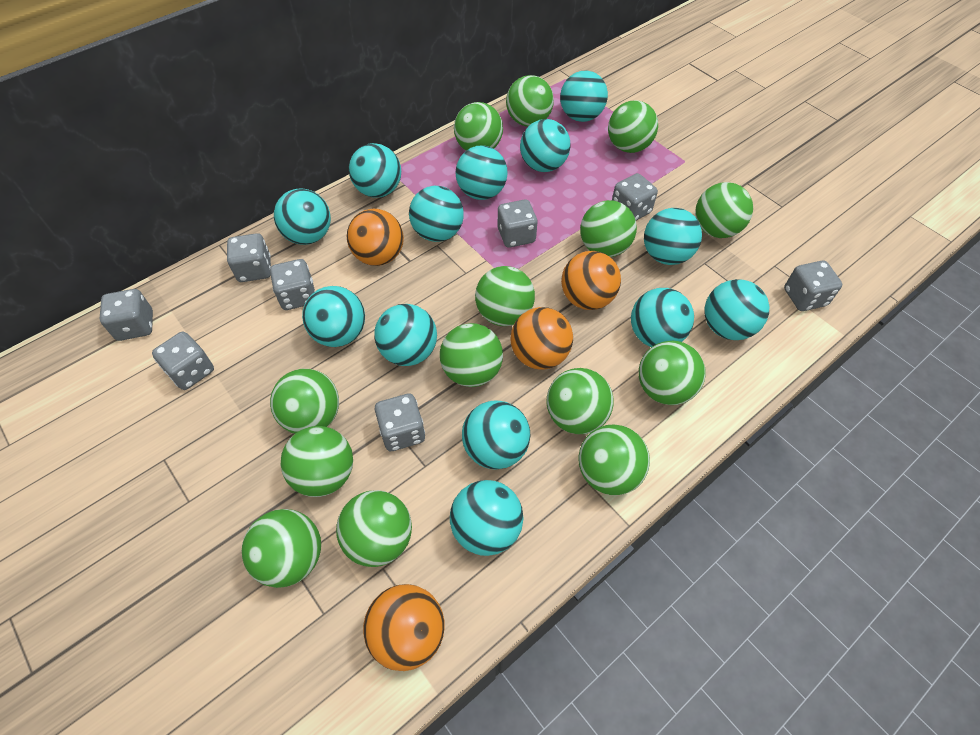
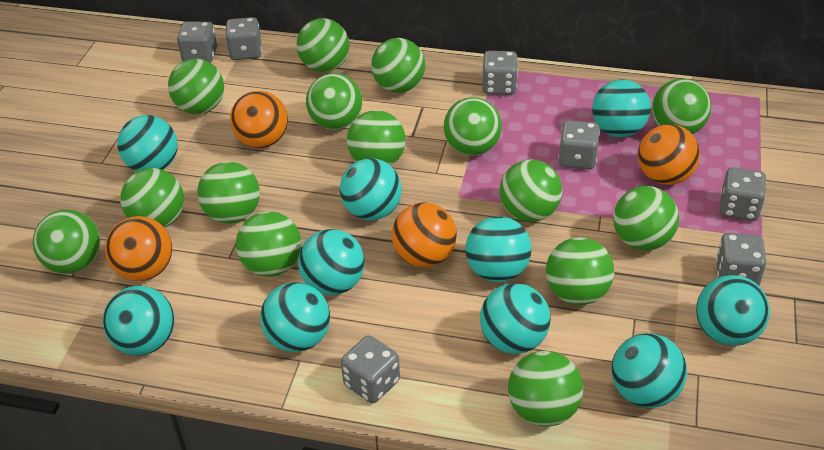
green ball: [242,509,321,588] [270,369,339,434] [281,426,353,497] [336,490,412,567] [440,323,503,387] [454,102,503,150] [475,266,535,326] [506,75,554,126] [547,368,613,434] [579,424,650,495] [580,200,637,257] [608,100,658,153] [639,340,706,405] [695,182,753,238] = 14 -> [33,210,100,274] [120,168,184,228] [168,59,224,114] [197,162,260,224] [236,211,302,277] [296,18,350,72] [306,73,362,130] [347,110,406,165] [371,38,425,93] [443,97,502,156] [499,159,562,222] [508,351,583,427] [546,237,614,305] [613,186,679,250] [652,79,711,134] = 15
grey dice: [100,289,153,341] [152,332,214,390] [227,233,271,282] [270,259,315,310] [375,394,425,451] [498,199,538,248] [612,173,658,221] [784,260,842,311] = 8 -> [177,22,217,63] [225,17,262,60] [341,335,400,403] [482,51,518,95] [558,120,600,170] [716,233,767,286] [720,167,767,221] = 7
turquoise ball: [274,188,331,245] [302,286,365,347] [349,143,401,198] [374,304,437,366] [409,186,464,242] [450,480,524,556] [455,145,508,200] [462,400,530,470] [520,119,571,172] [560,70,608,122] [631,288,694,347] [644,208,702,265] [705,279,769,340] = 13 -> [103,286,174,355] [117,115,178,171] [260,282,330,352] [298,229,365,295] [340,158,402,220] [465,216,532,282] [480,283,551,354] [592,79,651,137] [611,333,687,408] [696,275,770,346] = 10

